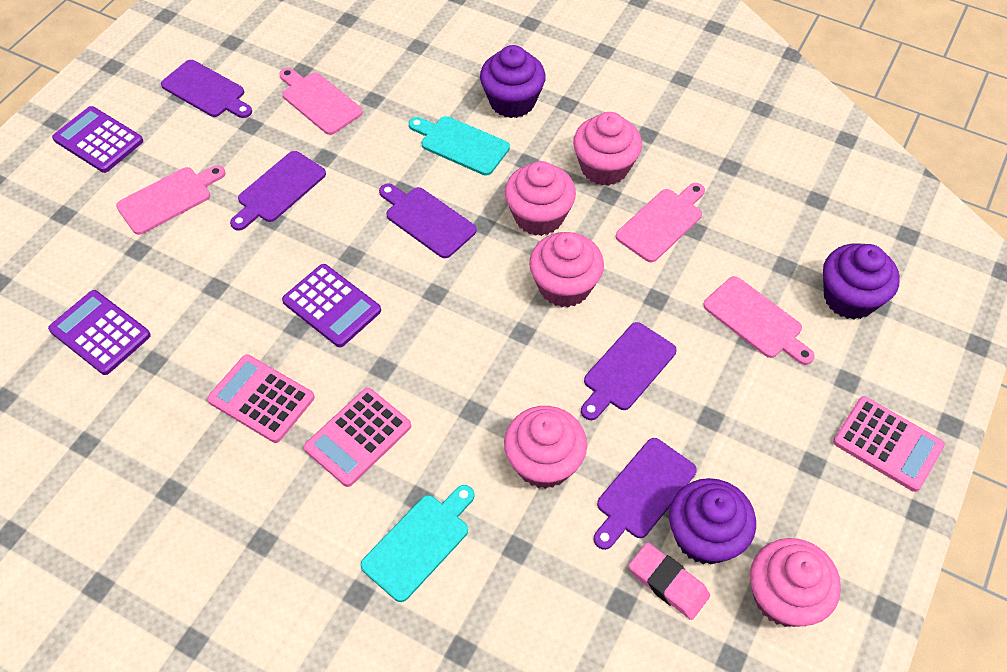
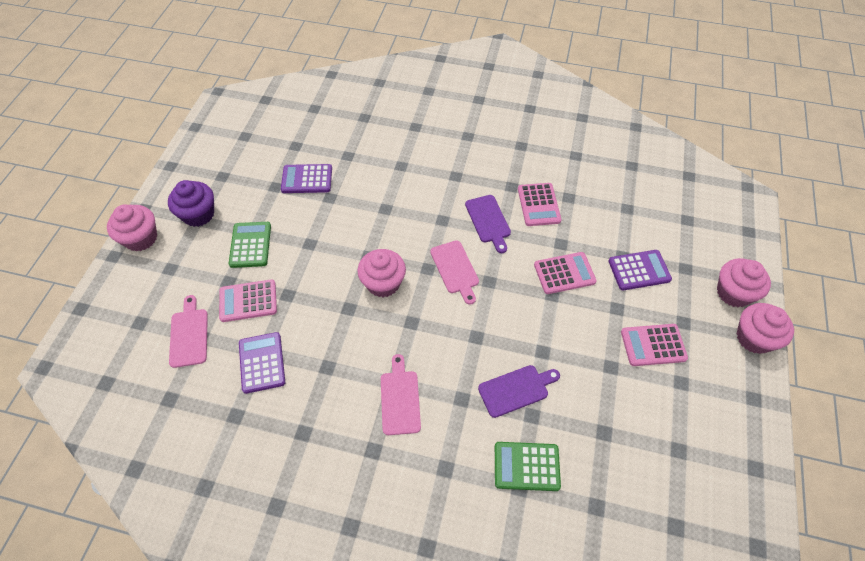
green calculator: none = 0 -> [228,222,271,268] [495,442,561,491] = 2
pink calculator: [207,355,315,443] [304,388,411,487] [833,396,945,492] = 3 -> [219,279,277,322] [518,183,561,226] [534,252,597,294] [621,324,688,366] = 4
pink cupcake: [504,406,587,489] [505,161,576,236] [529,232,604,307] [573,112,642,186] [750,538,841,627] = 5 -> [107,205,157,251] [357,249,406,297] [717,258,771,307] [737,303,794,354] = 4
pink cutting board: [116,165,226,235] [279,68,363,135] [616,183,705,262] [703,276,815,365] = 4 -> [169,295,208,368] [381,354,421,435] [430,240,479,305] = 3
pink eraser: [629,542,710,620] = 1 -> none = 0
purple cupcake: [480,45,546,118] [669,478,756,565] [823,244,900,319] = 3 -> [168,180,214,227] = 1
purple cutting board: [161,60,252,118] [230,151,326,231] [379,183,477,258] [581,322,677,420] [594,438,697,550] = 5 -> [465,195,511,253] [478,365,560,418] = 2
turquoise cutting board: [361,485,475,602] [409,116,510,175] = 2 -> none = 0

